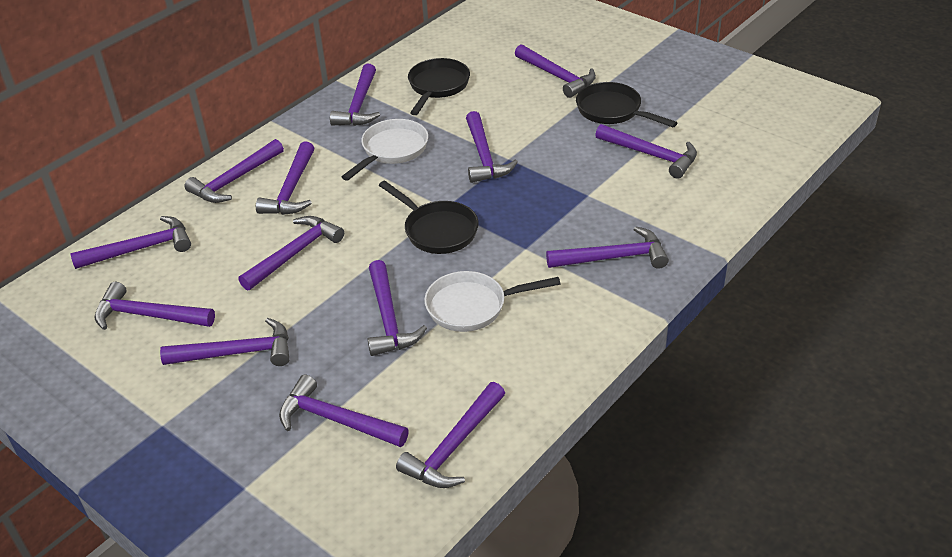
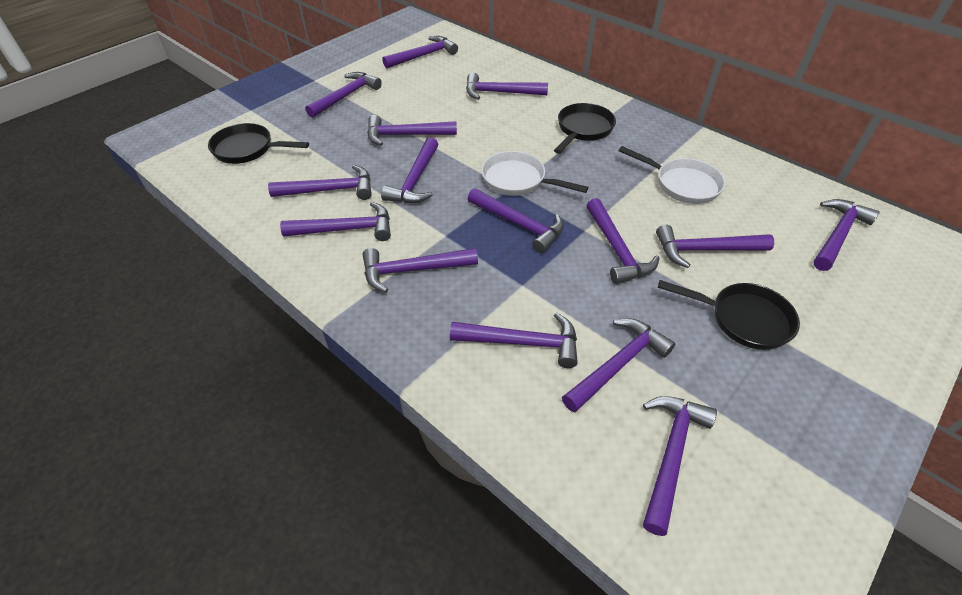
purple hammer: [70,216,191,269] [95,282,215,330] [160,318,289,366] [184,139,284,203] [238,216,344,290] [256,141,314,215] [279,375,409,447] [330,64,380,126] [368,260,427,356] [396,382,505,488] [466,111,518,183] [515,44,596,98] [546,226,669,269] [595,124,697,179] = 14 -> [268,165,372,200] [280,202,391,241] [305,72,382,118] [363,248,478,293] [367,115,457,146] [381,137,438,203] [382,36,458,69] [450,312,578,368] [466,72,548,100] [468,188,564,253] [562,318,675,412] [586,198,659,284] [643,396,717,536] [656,225,774,268] [814,199,880,271] = 15

